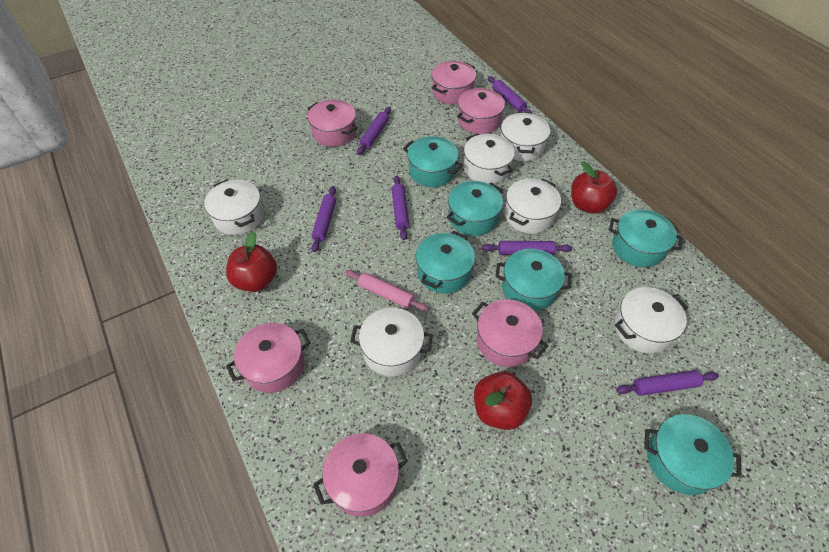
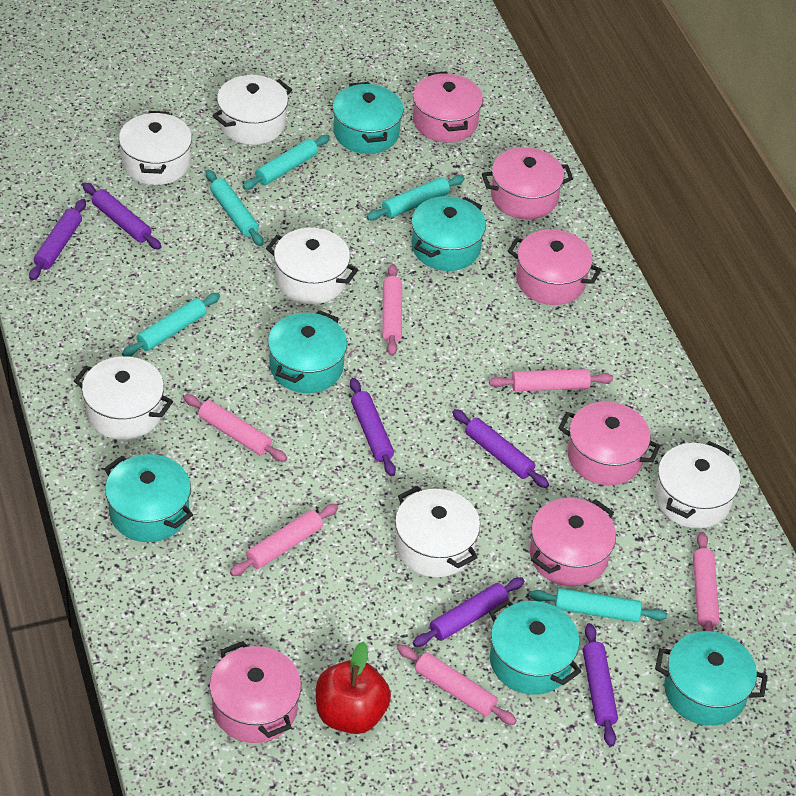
pink rolling pin: [345,270,429,311] = 1 -> [184,394,287,462] [230,504,338,576] [382,264,402,356] [397,645,517,725] [489,369,613,391] [693,532,719,632] = 6
red apple: [226,231,277,292] [474,371,532,430] [571,161,617,214] = 3 -> [316,641,391,734] = 1
turquoise rolling pin: none = 0 -> [122,293,220,357] [206,170,264,246] [243,135,330,190] [367,175,465,221] [530,588,667,622] = 5

